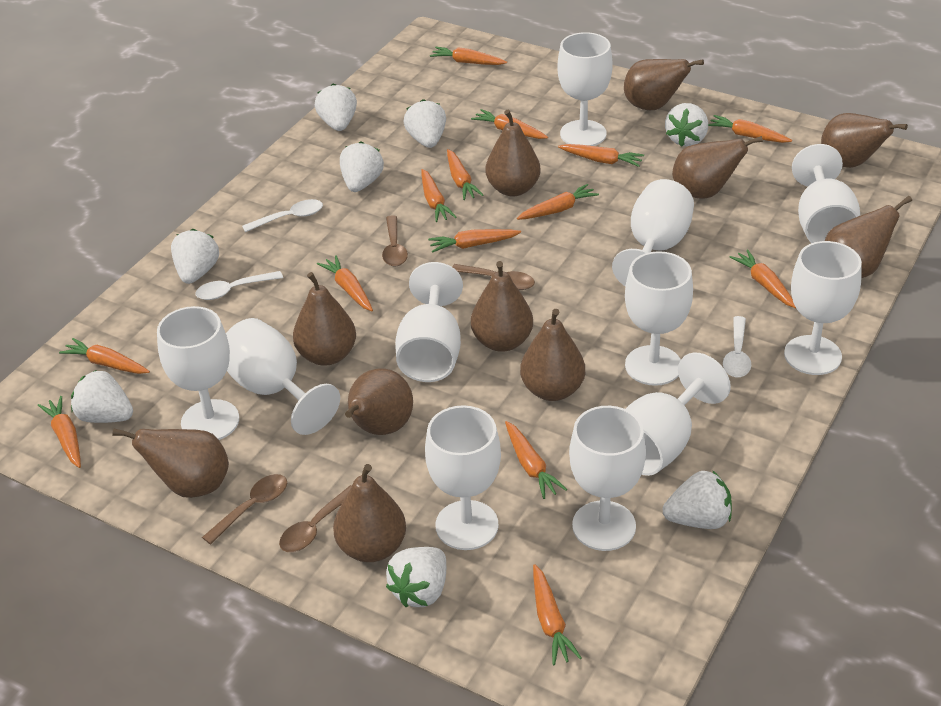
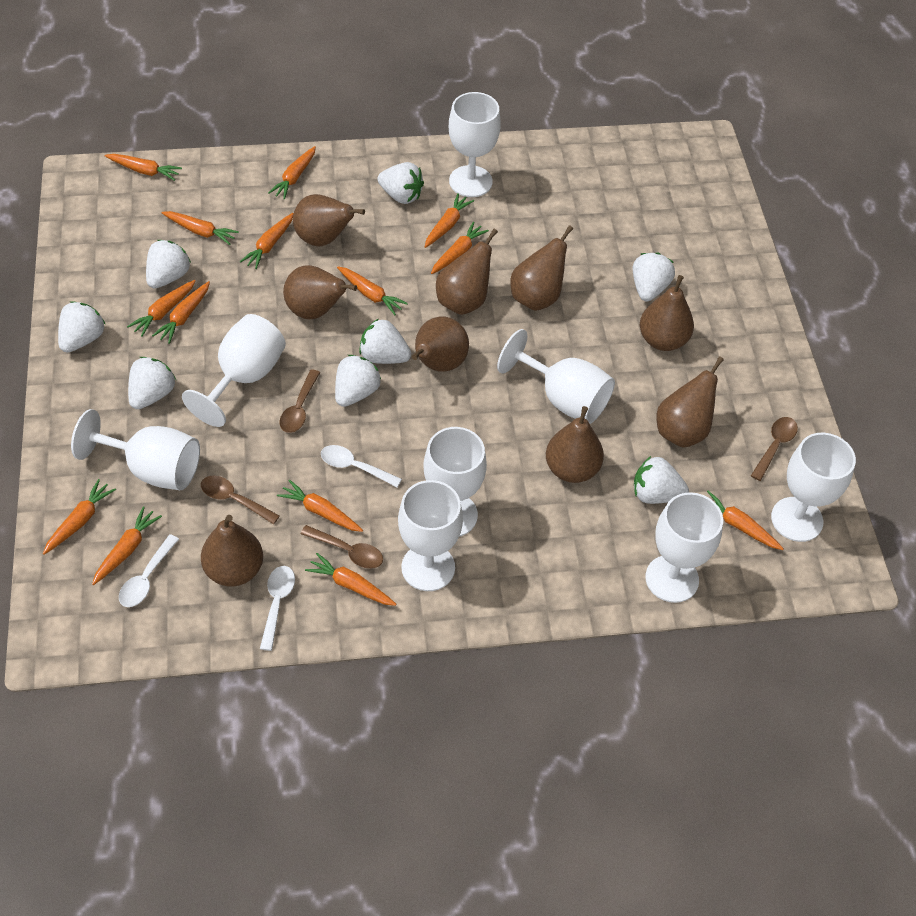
brown pear: [112,428,229,498] [293,272,356,366] [333,464,406,562] [345,368,413,435] [471,261,533,352] [485,110,541,196] [520,309,585,401] [624,59,704,110] [672,136,763,199] [821,113,908,168] [825,196,912,278] = 11 -> [201,515,263,586] [283,265,357,319] [293,194,365,247] [412,317,469,372] [436,229,498,315] [511,225,573,311] [546,406,604,483] [640,275,694,351] [657,357,724,448] = 9
white goblet: [157,306,239,440] [226,318,340,435] [395,262,463,382] [425,405,501,550] [557,32,612,146] [569,406,646,551] [612,179,694,286] [625,251,693,386] [626,353,731,476] [784,241,862,375] [792,144,860,243] = 11 -> [71,409,200,490] [182,314,286,427] [398,480,463,591] [423,427,487,537] [449,92,501,197] [497,329,615,424] [645,492,723,603] [771,433,856,542] = 8

